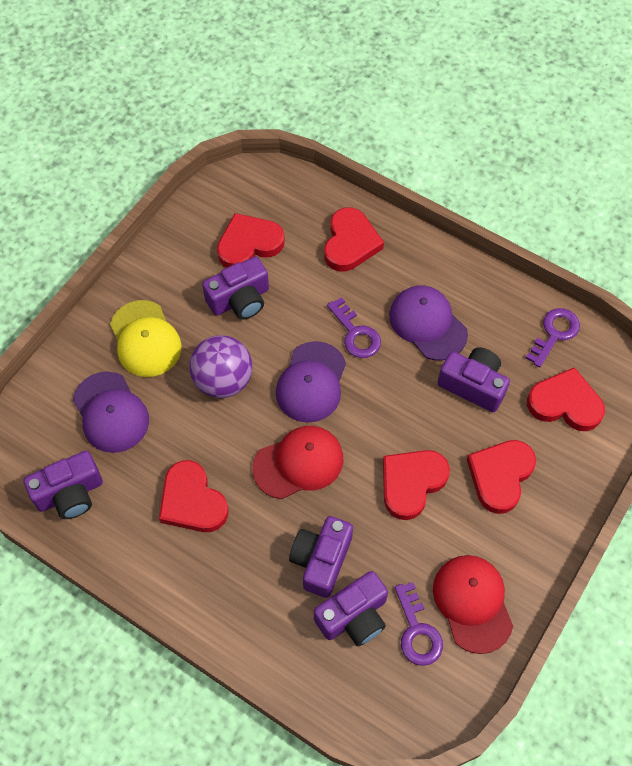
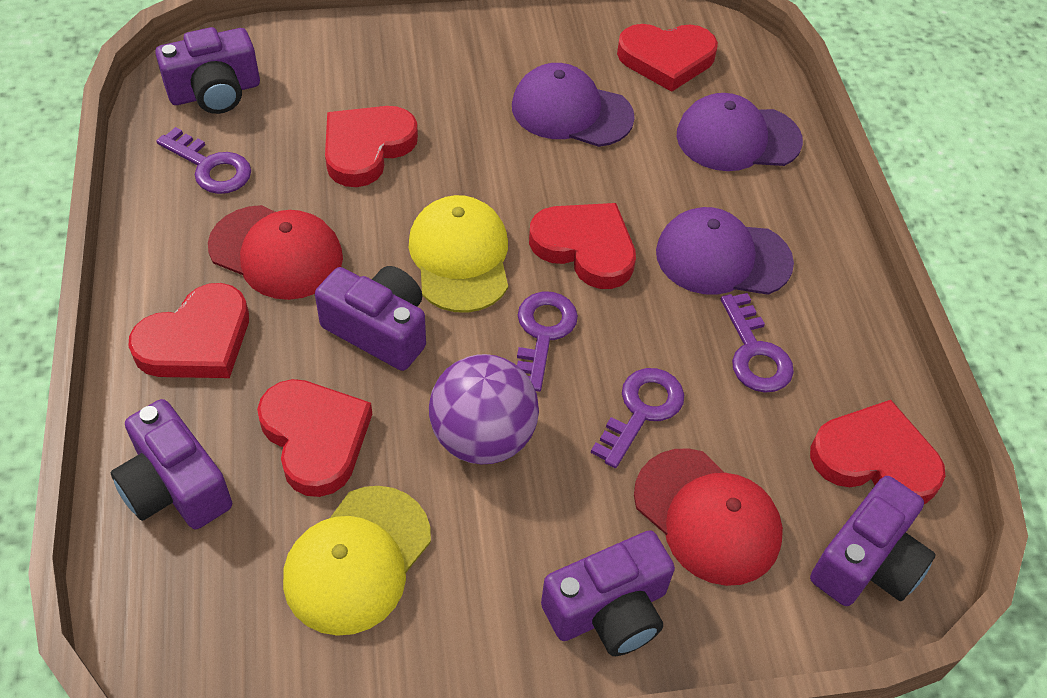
purple key: [327,297,381,358] [395,582,443,666] [526,308,580,368] = 3 -> [156,127,251,194] [517,292,578,392] [591,368,684,468] [721,293,794,393] = 4
yellow cap: [110,300,181,377] = 1 -> [283,486,431,636] [409,195,508,313] = 2

